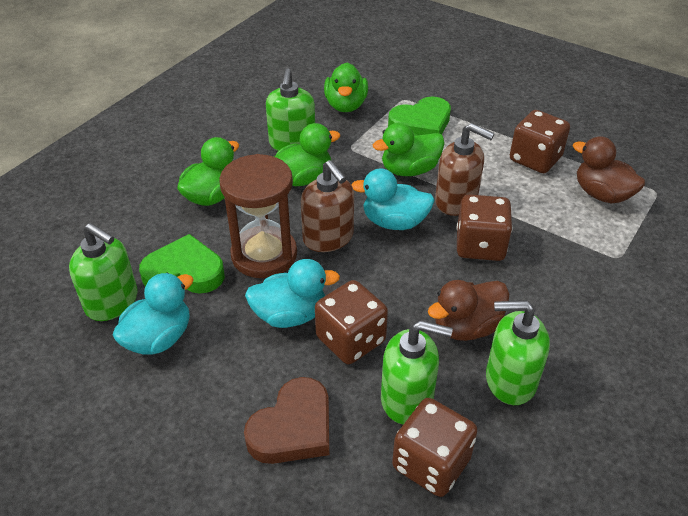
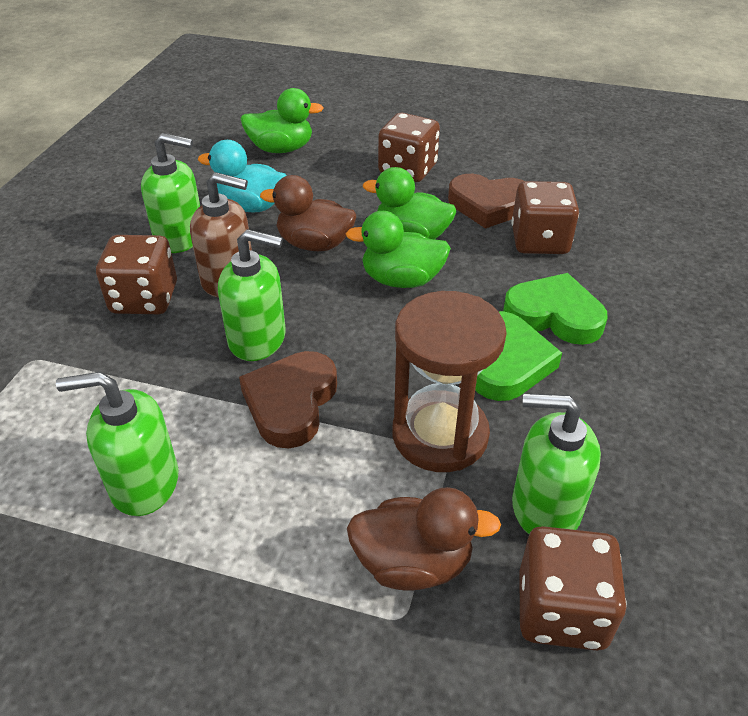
brown heart: [244,377,329,464] = 1 -> [239,351,337,448] [448,174,524,229] = 2
brown soap dispenser: [301,160,354,252] [435,123,495,216] = 2 -> [190,172,252,297] = 1
green duck: [177,137,239,206] [273,123,340,186] [324,63,368,112] [373,123,445,176] = 4 -> [241,88,324,153] [346,211,451,288] [363,167,456,239] = 3
turquoise duck: [112,273,194,355] [245,259,340,328] [351,168,435,230] = 3 -> [198,140,287,212] = 1

